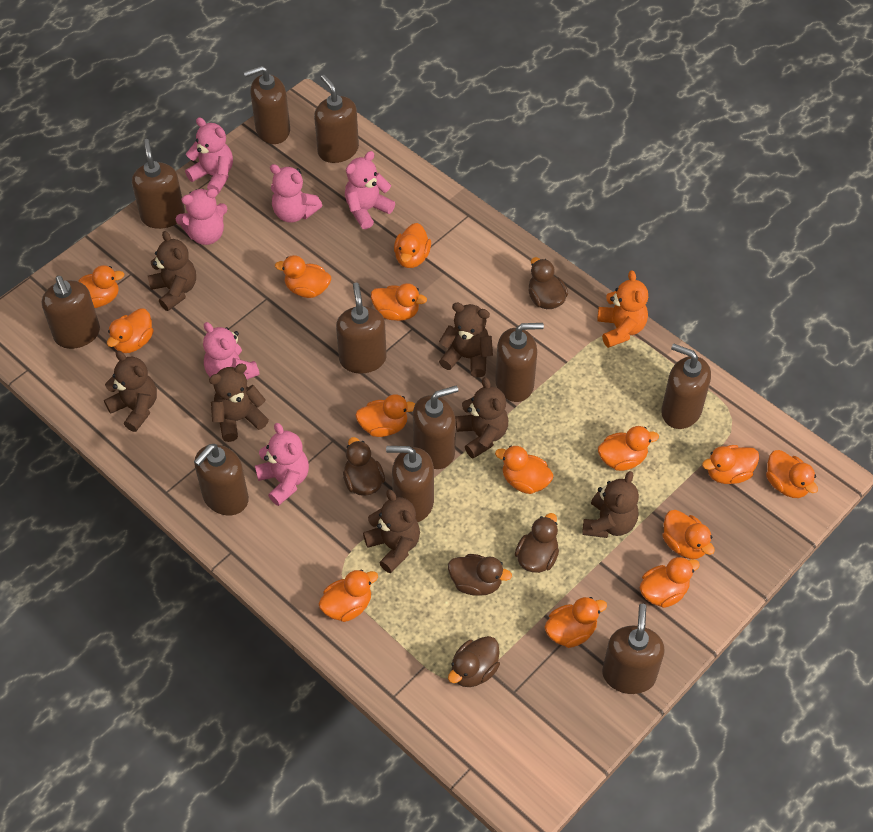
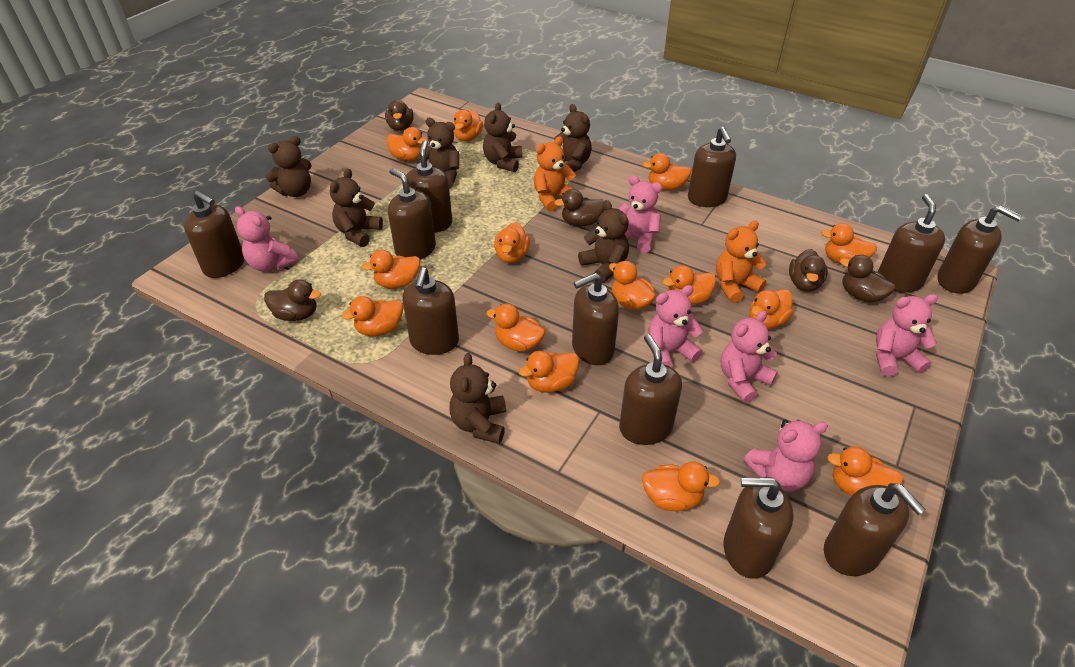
orange teddy bear: [597,270,648,348] = 1 -> [534,136,576,212] [716,221,767,303] = 2

